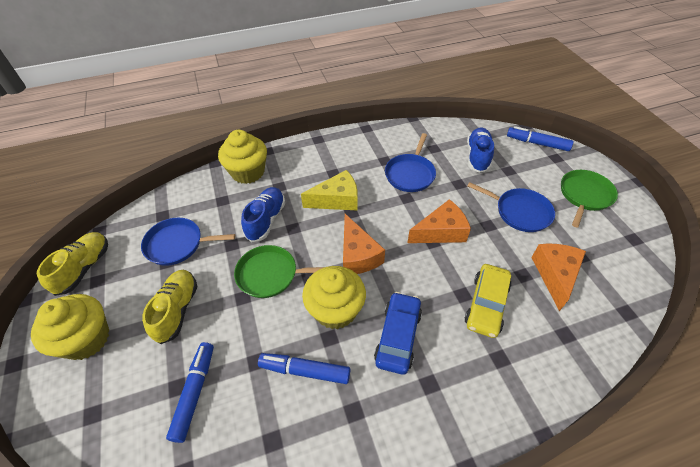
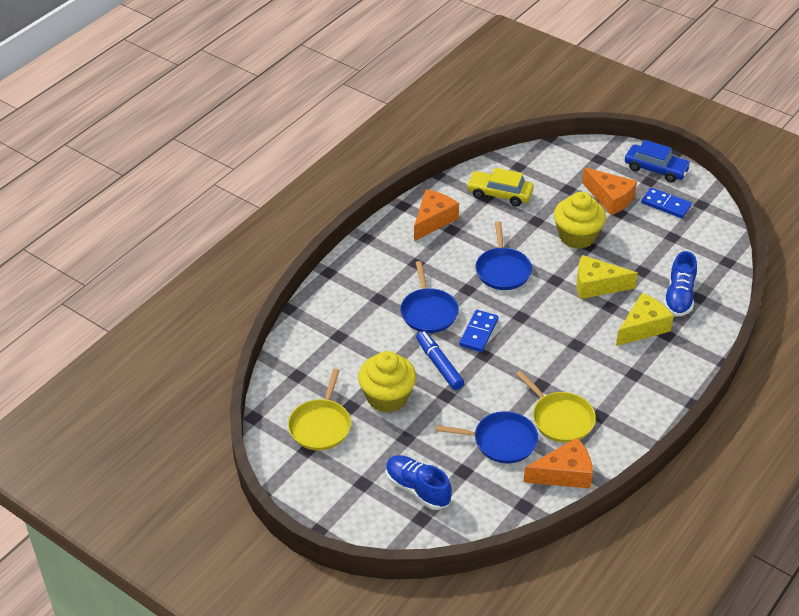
blue domino: none = 0 -> [459,310,498,352] [641,187,692,218] = 2
blue marker: [166,342,214,443] [258,353,350,384] [507,126,573,151] = 3 -> [416,331,464,390] = 1
green pan: [234,245,324,298] [561,170,618,228] = 2 -> none = 0
yellow cheese: [301,170,358,211] = 1 -> [576,255,638,299] [616,293,674,346] = 2
yellow cupcake: [31,294,109,360] [218,130,267,184] [302,266,366,329] = 3 -> [358,351,416,413] [554,192,606,249] = 2
yellow pan: none = 0 -> [288,369,351,451] [516,370,596,443] = 2
yellow shoe: [37,232,108,296] [142,270,197,344] = 2 -> none = 0

